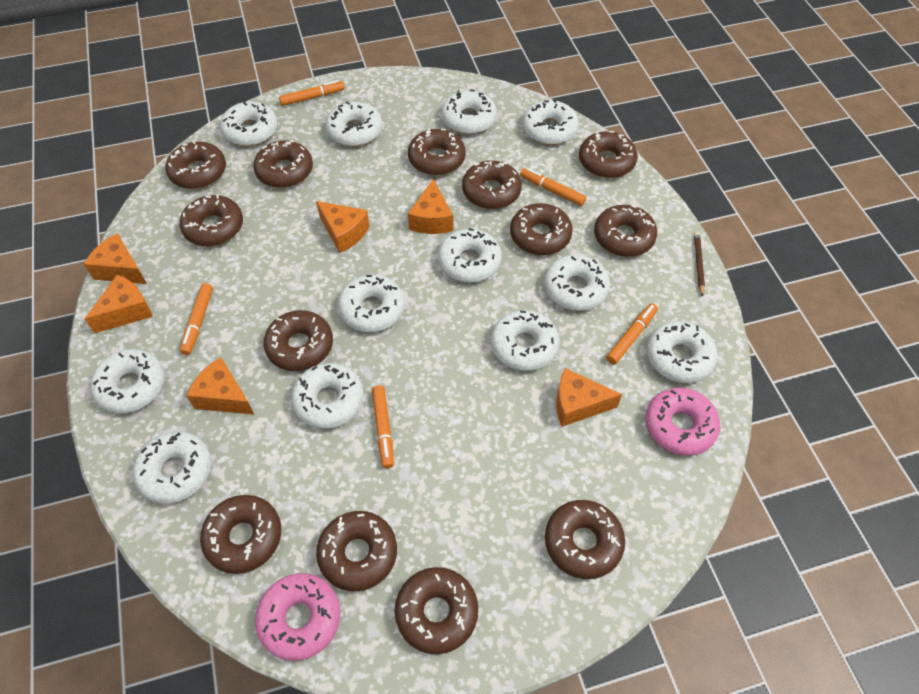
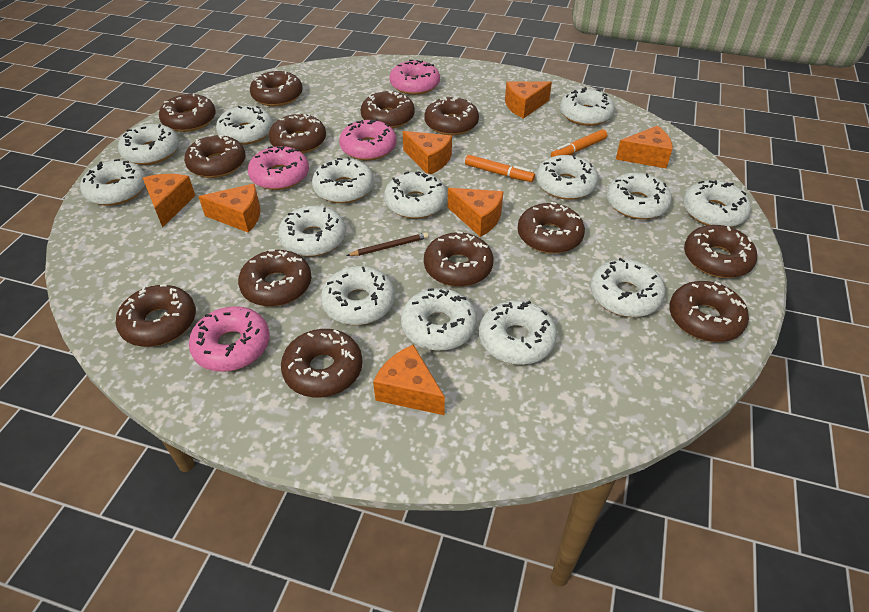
orange cheese: [84,233,147,284] [84,275,153,333] [187,357,254,415] [316,201,369,253] [408,179,453,234] [556,368,622,427] = 6 -> [143,174,195,228] [198,184,260,233] [373,345,445,415] [403,131,452,174] [448,188,503,237] [505,81,552,119] [616,126,672,168] = 7
orange marker: [180,283,213,355] [279,80,345,106] [372,385,394,468] [520,168,586,206] [606,303,658,365] = 5 -> [465,155,535,182] [551,129,607,157] = 2
pink donut: [255,573,340,661] [645,388,720,456] = 2 -> [189,306,270,372] [248,146,309,190] [339,119,397,161] [389,60,440,95] = 4
white donut: [91,349,165,414] [133,432,211,504] [220,101,277,146] [291,363,364,429] [326,101,382,147] [338,275,405,332] [438,228,502,283] [441,90,497,134] [491,310,560,371] [522,99,579,145] [544,255,610,311] [647,321,718,383] = 12 -> [80,159,146,206] [118,124,179,165] [216,106,273,145] [278,206,346,257] [312,157,374,203] [321,266,395,325] [384,171,447,219] [401,288,477,351] [479,300,557,365] [536,155,598,200] [560,87,615,126] [590,258,666,317] [606,173,672,220] [683,180,751,227] = 14

